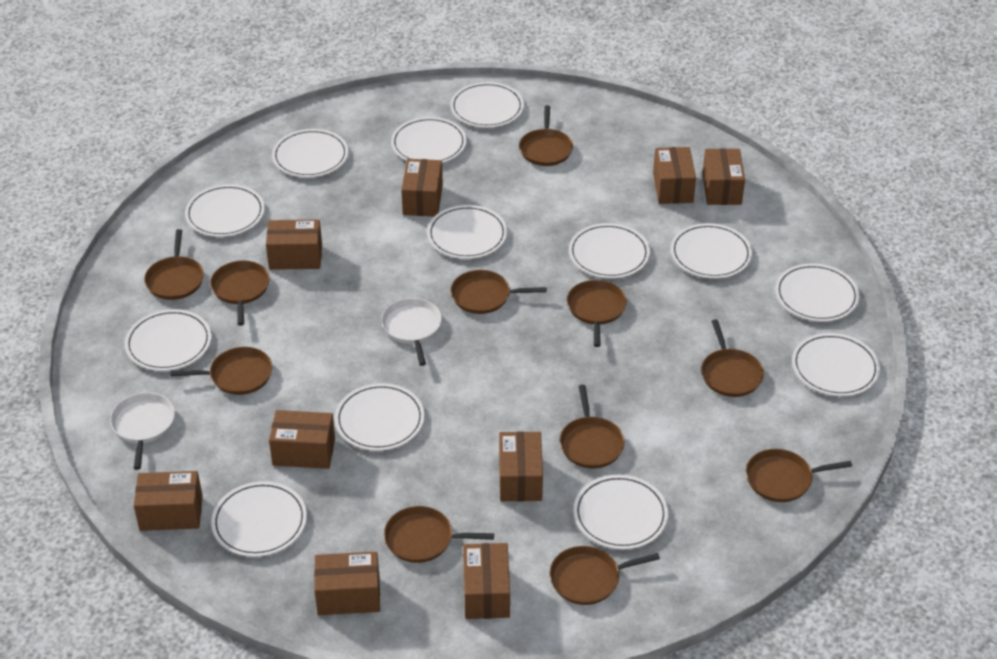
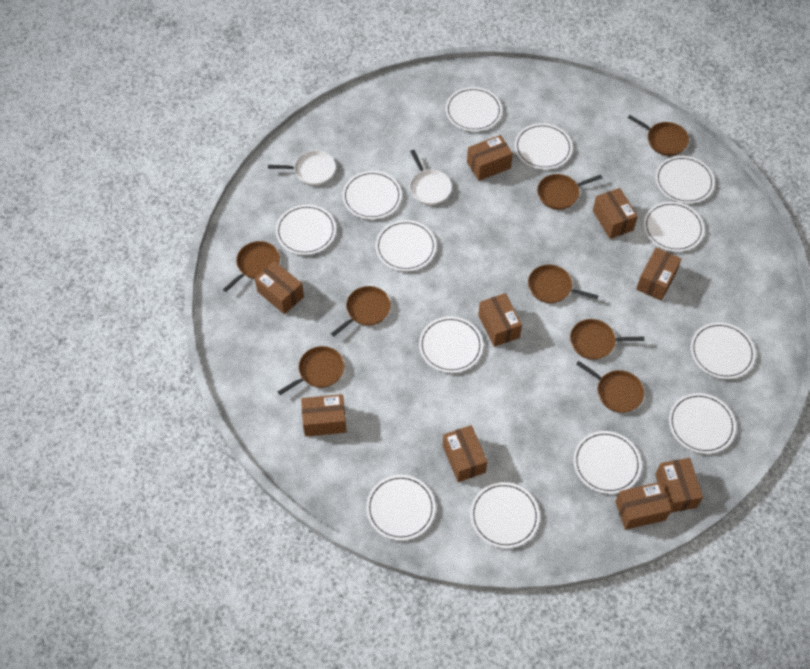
brown pan: [144,229,204,300] [170,347,273,395] [210,260,270,326] [384,506,494,563] [451,270,547,314] [519,105,573,166] [549,546,660,605] [560,385,625,468] [567,280,627,347] [701,319,764,397] [746,449,852,502] = 11 -> [223,241,280,292] [277,346,345,395] [331,286,391,337] [528,265,598,303] [537,174,602,210] [570,319,644,360] [576,361,644,413] [628,115,689,156] = 8

